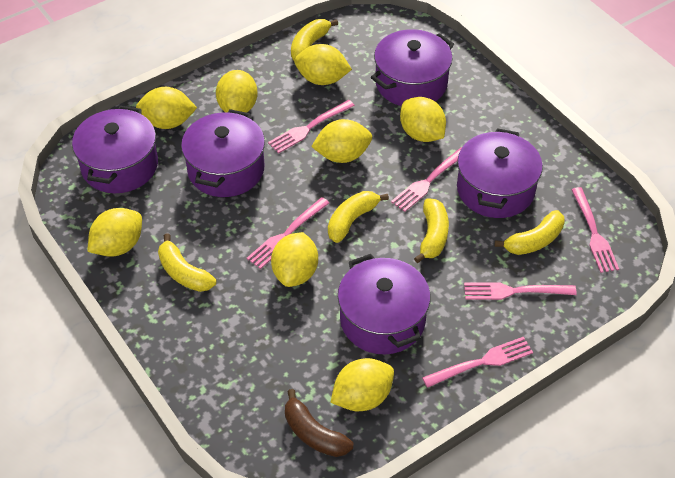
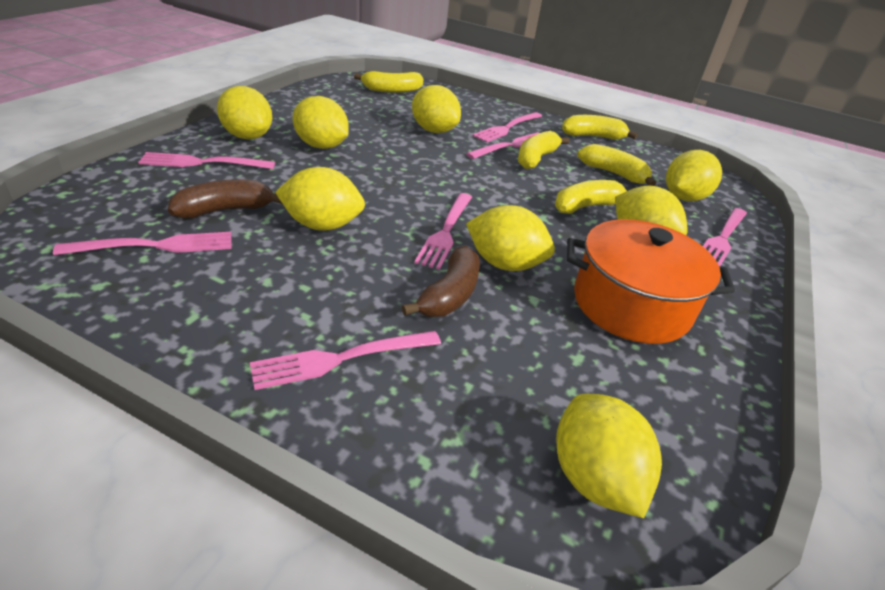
brown banana: [285,389,353,457] = 1 -> [168,179,282,218] [402,246,480,317] = 2
orange pot: none = 0 -> [567,219,735,344] = 1
pink fork: [246,197,329,269] [268,100,355,154] [391,147,462,212] [422,337,533,388] [464,282,577,300] [571,187,619,273] = 6 -> [53,232,232,255] [138,152,275,169] [250,331,441,390] [414,193,472,270] [466,132,539,159] [473,112,542,143] [703,208,747,266] = 7
purple pot: [72,106,158,193] [181,109,265,197] [338,254,431,354] [371,29,454,106] [457,128,543,218] = 5 -> none = 0

